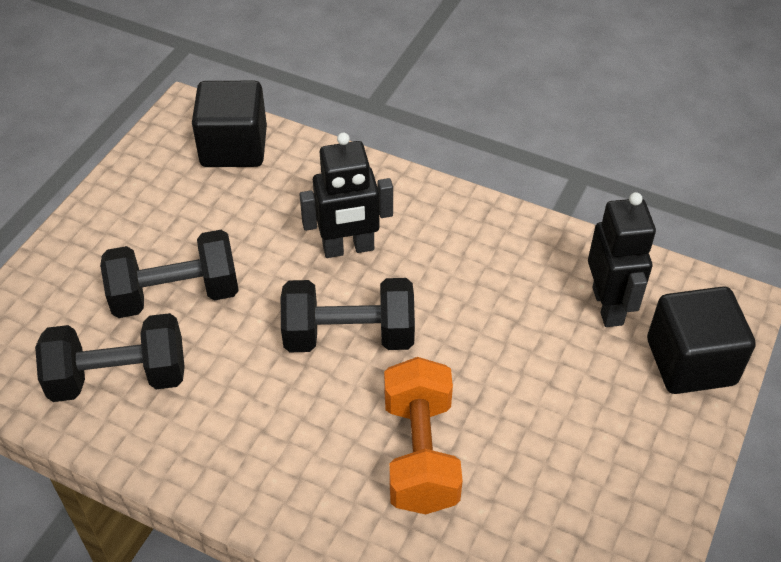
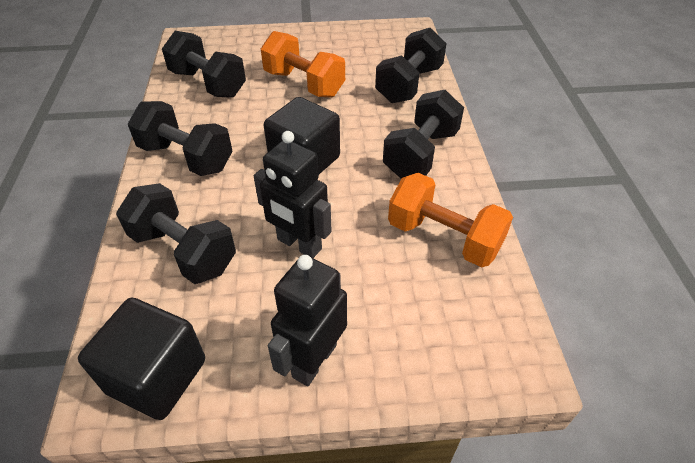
black dumbbell: [35,313,185,402] [100,230,239,318] [281,278,415,352] = 3 -> [116,183,236,284] [128,101,233,176] [162,31,246,98] [375,28,447,103] [383,90,464,179] = 5
orange dumbbell: [384,357,463,514] = 1 -> [261,31,345,98] [388,173,513,267] = 2

